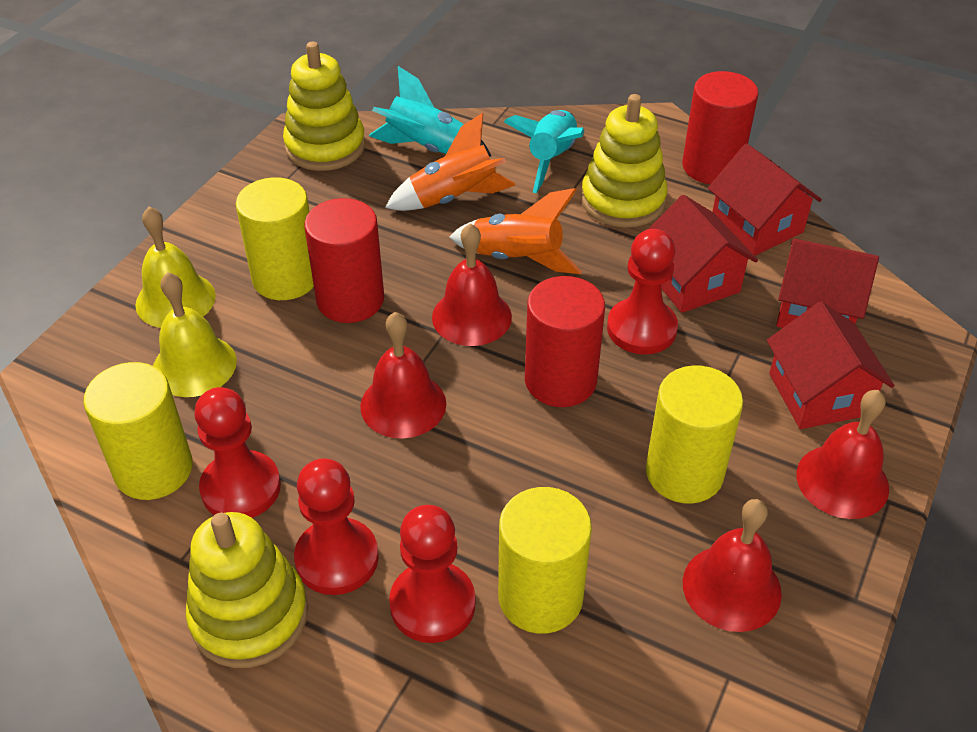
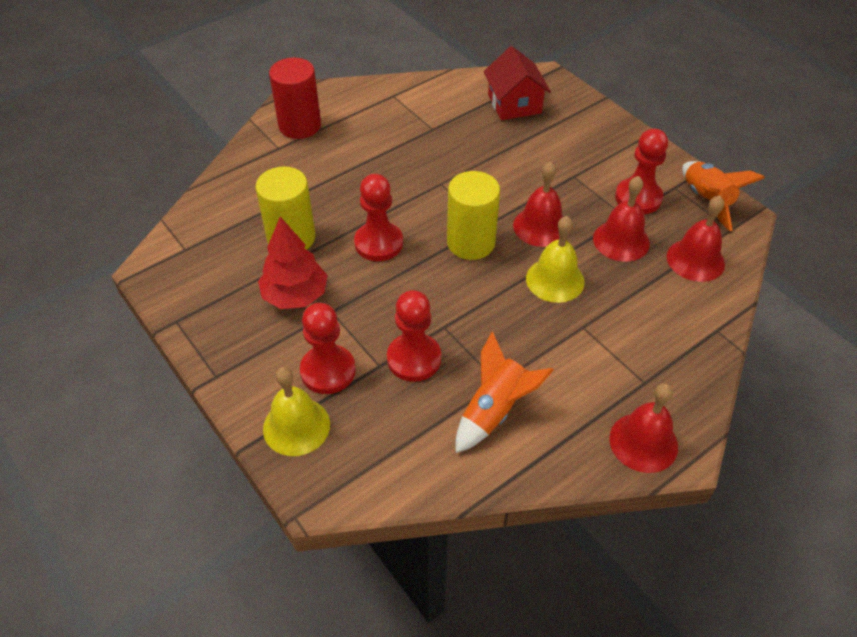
red cylinder: [304,198,384,323] [525,276,605,407] [682,71,759,184] = 3 -> [269,58,321,139] = 1
red house: [649,195,758,313] [708,143,822,256] [767,301,895,429] [776,238,879,328] = 4 -> [484,46,551,120] = 1
red tree: none = 0 -> [258,217,328,309] = 1
turquoise rocket: [369,66,491,157] [504,110,585,193] = 2 -> none = 0
yellow cylinder: [83,362,193,500] [236,177,314,300] [498,487,592,634] [646,365,743,504] = 4 -> [256,167,315,250] [447,171,500,260] = 2
yellow stacking toy: [186,512,308,668] [283,42,365,171] [581,94,667,228] = 3 -> none = 0

